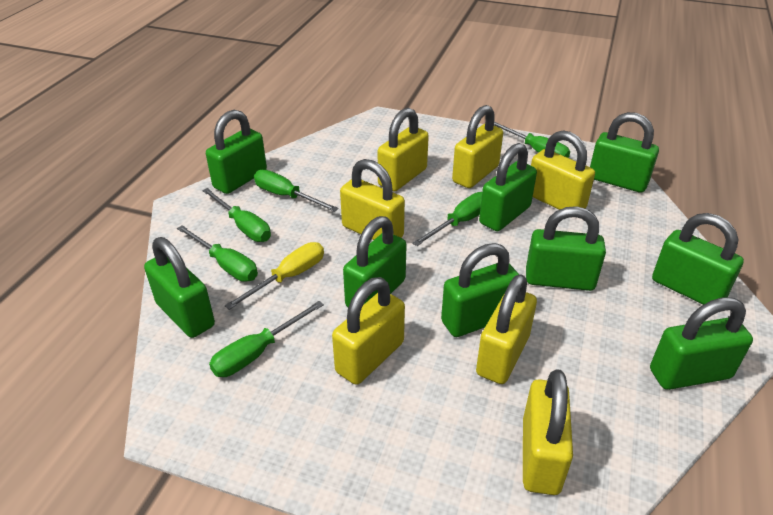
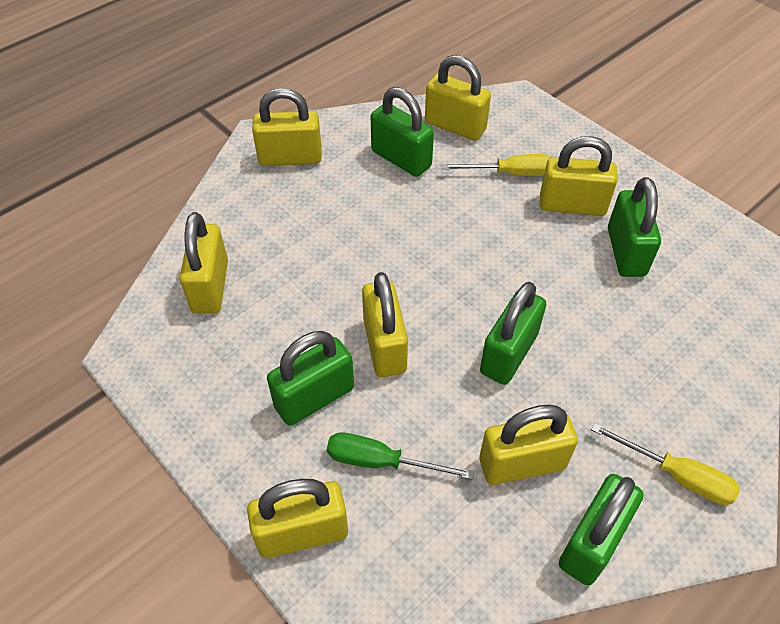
green padlock: [144,237,215,338] [206,110,267,194] [343,216,406,307] [441,243,519,337] [479,143,537,231] [526,206,606,291] [590,112,659,193] [650,297,753,390] [652,213,744,305] = 9 -> [267,331,354,426] [371,87,434,177] [480,282,546,385] [559,474,643,585] [608,177,661,277] = 5
green screwdriver: [177,225,258,282] [202,188,271,242] [209,301,324,377] [254,170,339,212] [412,192,482,246] [494,122,570,158] = 6 -> [327,433,474,480] = 1
yellow screwdriver: [225,242,324,310] = 1 -> [441,154,550,176] [591,423,740,505] = 2

